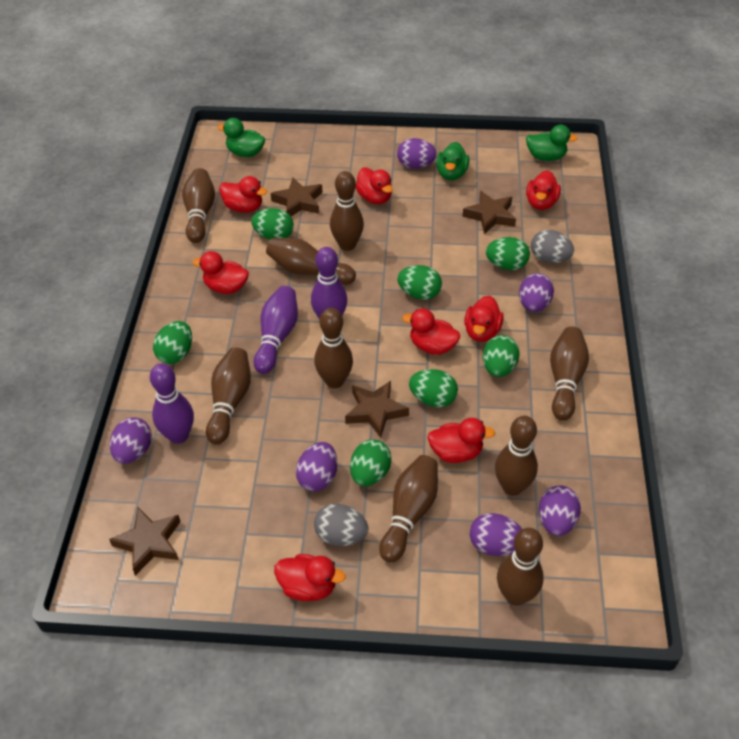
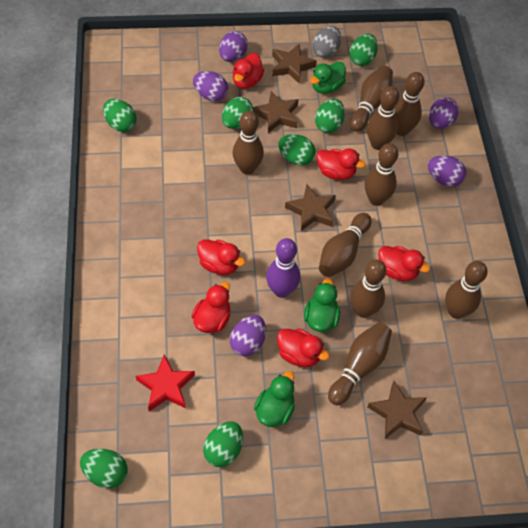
grey egg: [314,504,368,546] [531,230,574,263] = 2 -> [313,26,341,58] = 1
purple bowling pin: [150,363,194,444] [254,286,298,374] [311,247,347,319] = 3 -> [266,238,300,298] = 1
purple egg: [110,417,152,464] [296,442,337,492] [397,138,437,169] [470,513,522,556] [519,273,554,312] [539,485,581,536] = 6 -> [193,71,228,101] [219,31,248,62] [230,315,266,356] [428,155,466,187] [429,97,459,129] = 5
red duck: [192,251,249,294] [219,176,267,213] [274,554,346,601] [356,167,393,204] [402,309,460,355] [427,418,495,463] [464,296,504,342] [526,170,561,210] = 8 -> [191,282,230,333] [197,239,245,275] [232,53,264,89] [277,328,330,367] [316,148,366,180] [378,246,430,281] = 6
red star: none = 0 -> [136,355,195,412] = 1

